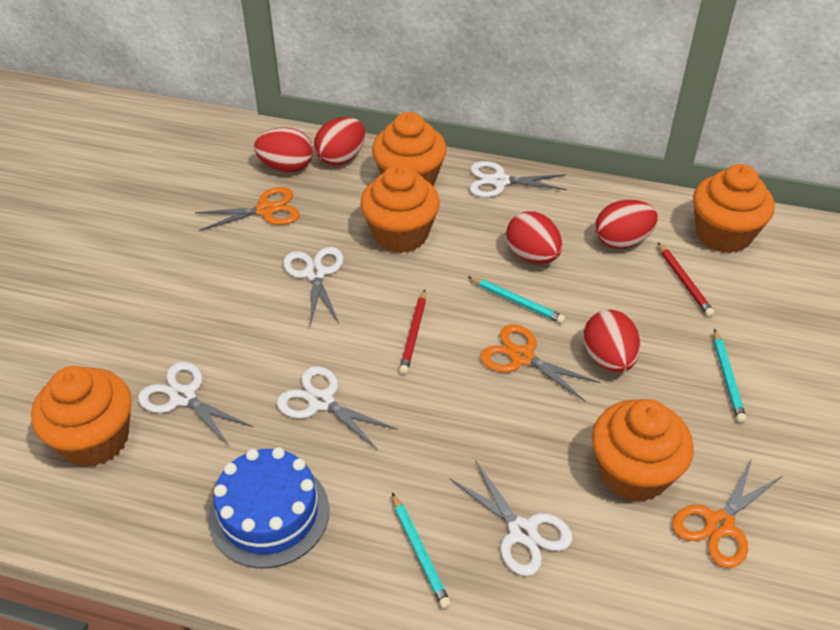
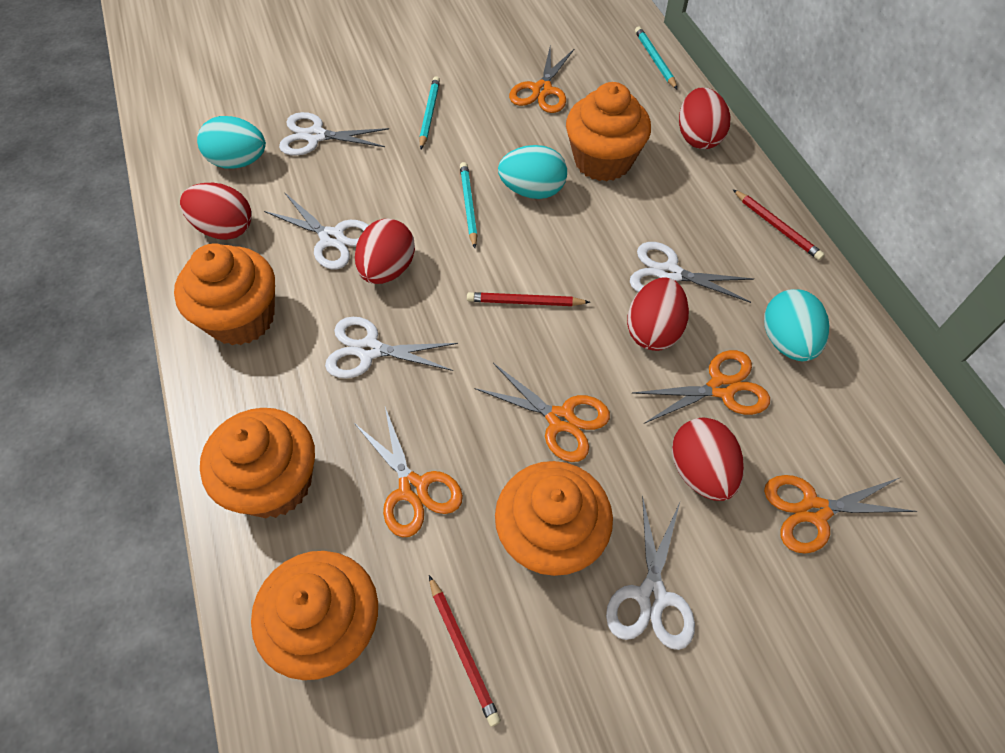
blue cake: [208,447,329,568] = 1 -> none = 0
orange scissors: [195,187,300,231] [480,324,601,402] [672,459,782,568] = 3 -> [354,407,463,537] [475,363,610,462] [509,47,575,113] [632,350,770,424] [764,475,917,554] = 5
red pencil: [399,289,426,375] [658,242,715,317] = 2 -> [429,575,501,727] [467,292,590,306] [733,189,825,260] = 3
turquoise egg: none = 0 -> [197,116,266,169] [498,145,567,199] [764,289,829,361] = 3

